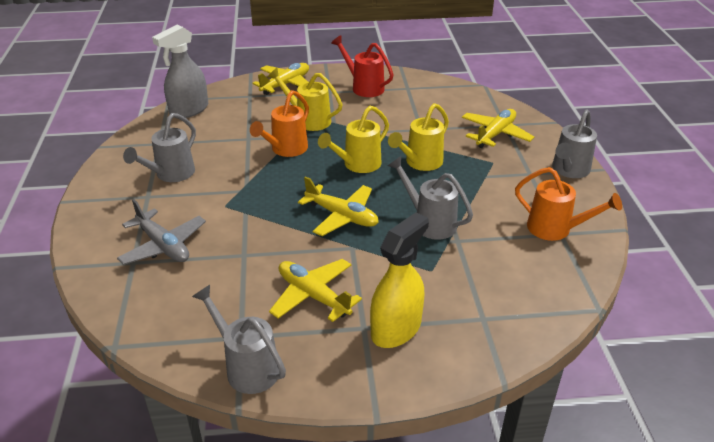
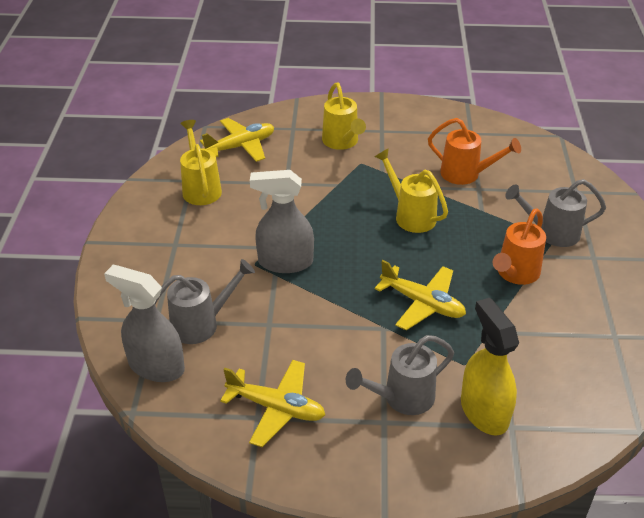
grey plane: [117,199,206,265] = 1 -> none = 0
grey spray bottle: [152,24,208,118] = 1 -> [104,265,185,382] [250,170,314,273] = 2
grey watering can: [123,113,196,182] [192,285,286,394] [388,156,473,240] [552,109,597,178] = 4 -> [155,259,255,344] [346,335,454,415] [505,179,606,247] = 3
red watering can: [331,35,394,97] = 1 -> none = 0
yellow plane: [252,63,309,95] [269,259,362,322] [298,176,379,236] [462,109,534,148] = 4 -> [200,118,274,162] [220,360,325,447] [375,260,466,331] = 3

